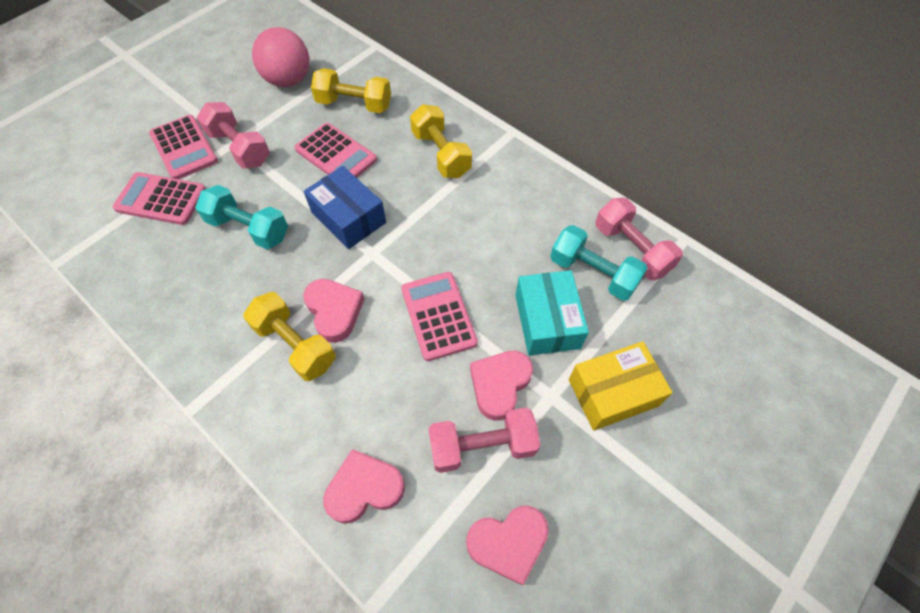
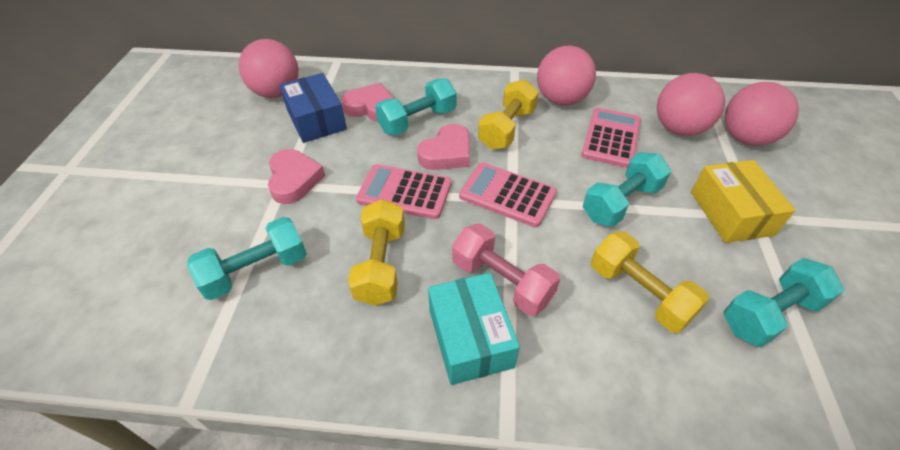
pink ball: [252,27,309,87] = 1 -> [239,39,299,98] [537,46,596,106] [657,73,725,136] [725,82,799,146] = 4
pink calculator: [112,172,206,225] [149,115,218,179] [295,123,377,178] [401,272,478,361] = 4 -> [356,164,452,219] [459,163,557,227] [581,108,641,168] = 3
pink dumbbell: [197,102,270,169] [429,408,540,473] [595,198,683,280] = 3 -> [452,224,560,316] = 1
pink heart: [303,279,364,343] [323,449,405,524] [466,505,549,585] [470,351,533,421] = 4 -> [268,149,325,204] [341,83,395,122] [417,124,470,170] = 3
turquoise dumbbell: [195,185,288,249] [550,225,648,301] = 2 -> [187,217,307,300] [375,78,457,135] [583,152,671,227] [724,258,844,347] = 4

